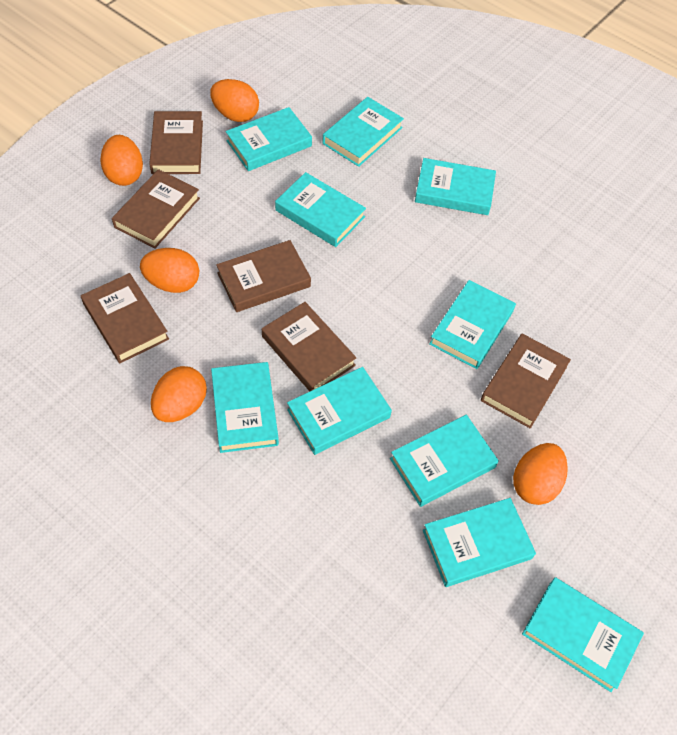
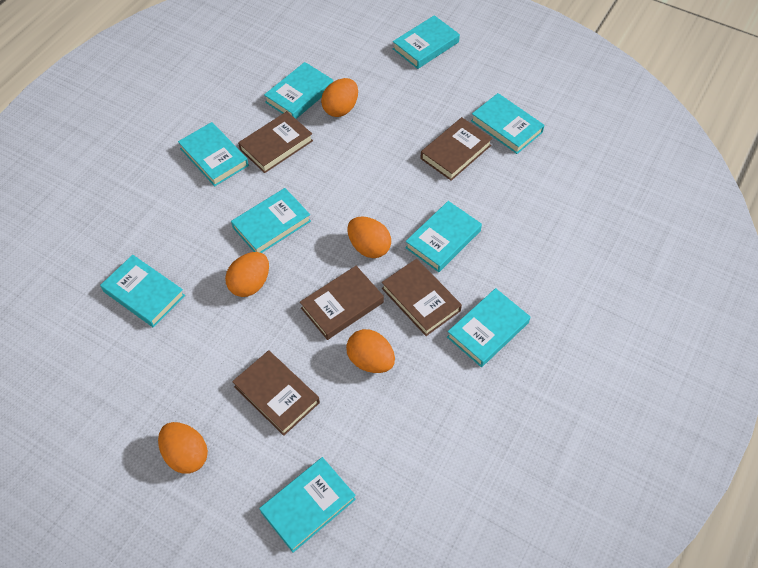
brown book: [81,273,169,363] [112,169,200,248] [149,111,203,174] [216,240,311,312] [262,302,357,391] [481,333,571,428] = 6 -> [232,350,320,436] [238,111,313,173] [300,266,384,340] [382,259,462,336] [421,117,493,181] = 5
turquoise book: [211,362,279,453] [226,107,312,171] [275,172,366,247] [287,367,392,455] [323,97,404,167] [390,415,499,507] [415,158,496,215] [423,498,536,587] [429,280,516,369] [522,577,644,692] = 10 -> [100,255,185,327] [178,122,249,186] [231,188,311,253] [259,457,356,553] [264,62,333,119] [393,15,460,69] [405,201,482,272] [447,288,530,367] [471,93,545,154] = 9

